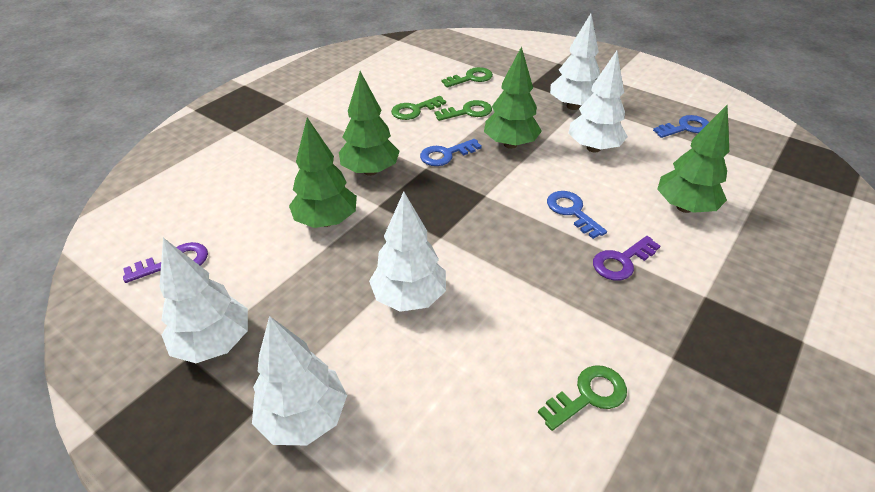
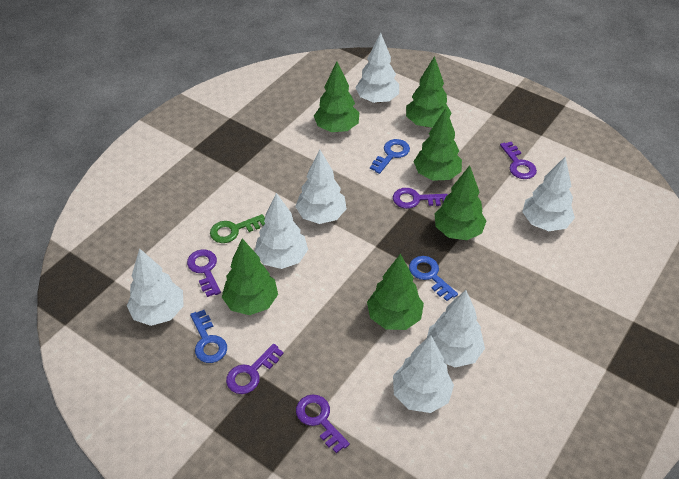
green key: [391,96,446,120] [435,100,492,121] [442,67,493,87] [538,365,627,431] = 4 -> [210,214,265,243] = 1
green tree: [289,118,357,228] [339,71,400,176] [484,46,542,149] [657,105,729,213] = 4 -> [222,238,278,315] [314,61,359,132] [367,254,424,330] [406,56,451,128] [413,108,462,181] [435,165,486,240] = 6
purple key: [123,242,208,283] [593,236,660,281] = 2 -> [187,249,221,297] [226,343,284,394] [296,395,350,453] [393,188,448,209] [500,142,537,179] = 5
white tree: [159,238,248,363] [252,316,347,445] [369,191,446,312] [550,14,600,110] [568,51,628,153] = 5 -> [127,248,184,326] [254,193,308,269] [295,149,347,224] [355,33,399,103] [393,335,454,413] [427,290,485,367] [522,157,575,231] = 7

